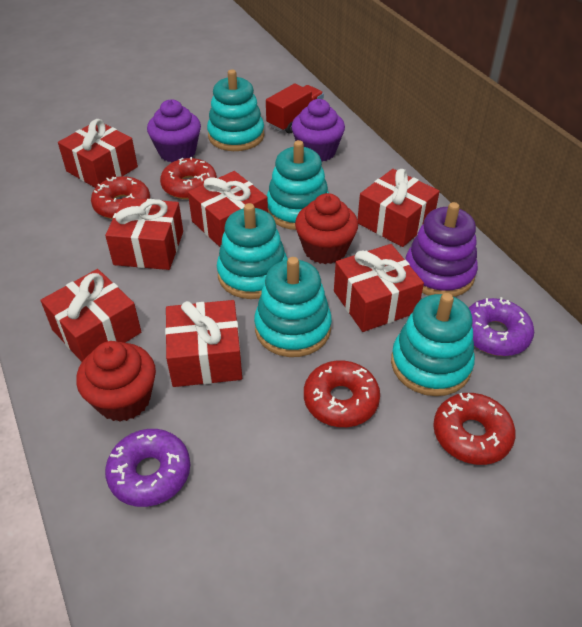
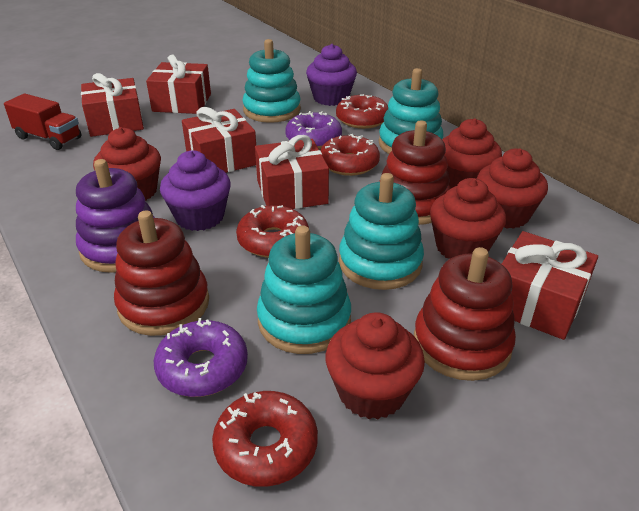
red cupcake: [76,341,156,422] [295,193,358,264] = 2 -> [93,127,161,201] [326,312,425,419] [430,178,506,259] [442,118,502,189] [476,148,548,229] = 5
red gift: [40,269,141,362] [58,119,138,188] [105,198,183,270] [165,300,242,387] [188,171,268,247] [334,244,424,332] [357,169,440,247] = 7 -> [81,73,144,137] [146,55,211,114] [182,107,256,173] [255,135,329,209] [502,231,598,340] = 5
red stacking toy: none = 0 -> [114,210,209,336] [379,121,450,225] [414,247,516,381] = 3
turquoise stacking toy: [207,70,264,151] [217,203,288,299] [254,257,332,357] [267,140,329,230] [391,293,475,396] = 5 -> [242,39,301,123] [257,226,351,354] [339,173,424,290] [379,68,444,154] = 4

